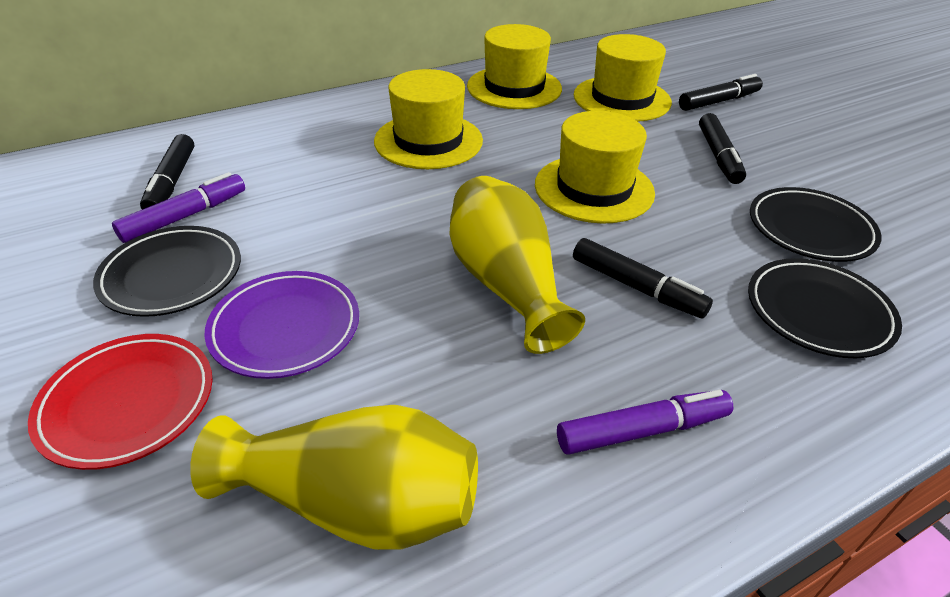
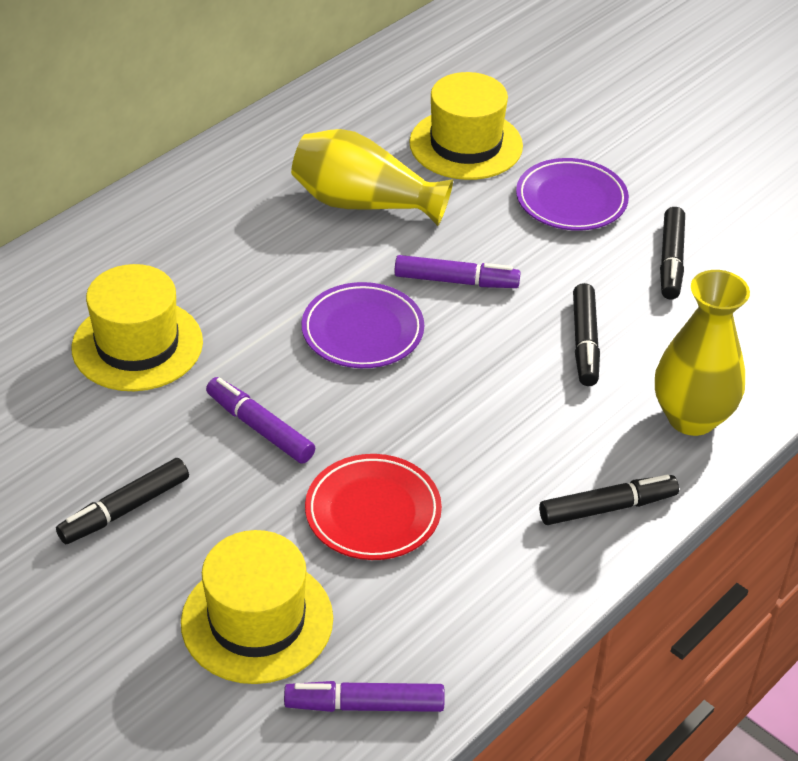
black plate: [93,226,241,317] [748,258,902,358] [750,187,882,262] = 3 -> none = 0
purple marker: [112,172,245,243] [557,390,733,455] = 2 -> [206,377,315,464] [284,681,445,712] [394,255,521,288] = 3
purple plate: [204,271,359,379] = 1 -> [302,282,424,368] [516,158,629,231] = 2
yellow hat: [374,69,483,169] [467,24,562,109] [535,111,655,224] [574,34,672,122] = 4 -> [71,264,203,391] [181,530,333,684] [409,72,523,180] = 3

